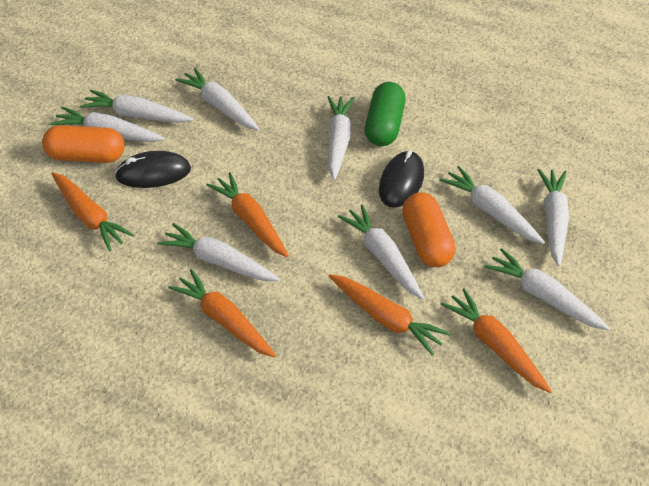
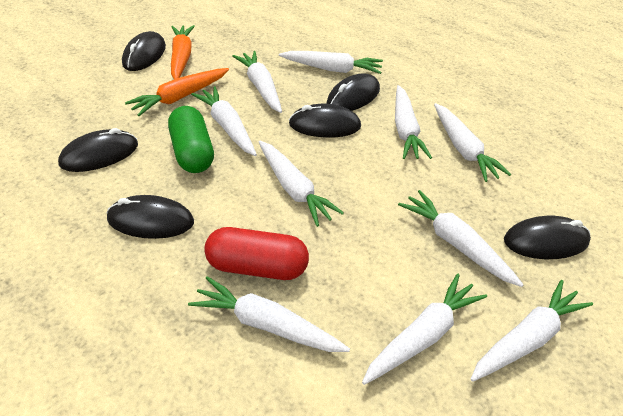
black mouse: [114,151,191,188] [379,150,424,208] = 2 -> [58,128,138,172] [106,195,194,239] [122,31,166,71] [289,104,361,138] [327,73,380,111] [504,216,591,259] = 6
orange capsule: [42,125,125,163] [402,192,456,267] = 2 -> none = 0
orange carrot: [51,172,135,251] [168,269,276,358] [206,172,289,257] [329,274,451,356] [440,288,551,393] = 5 -> [125,68,229,116] [171,25,195,79] = 2
red capsule: none = 0 -> [204,227,309,280] = 1
white carrot: [50,107,165,142] [80,90,193,123] [157,223,280,281] [175,68,259,130] [328,96,354,180] [338,204,424,299] [439,166,545,244] [484,248,610,330] [538,169,569,266] = 9 -> [188,276,350,352] [191,86,257,156] [233,51,282,113] [259,141,344,227] [279,51,383,74] [362,274,487,385] [395,85,432,159] [398,190,524,287] [434,103,511,182] [471,280,593,382] = 10

